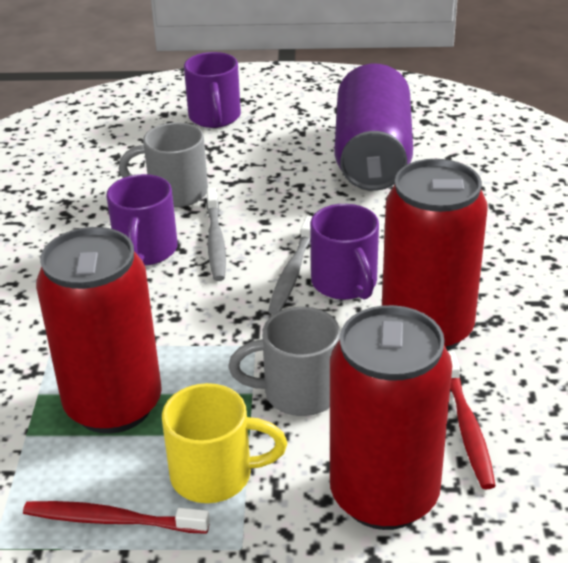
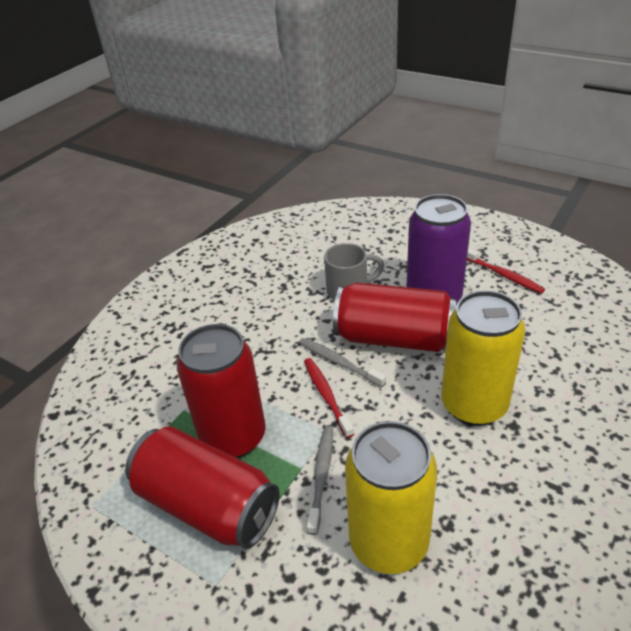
grey mug: [119,123,208,207] [228,307,340,416] = 2 -> [324,243,385,300] = 1
purple mug: [106,174,178,266] [184,52,241,128] [310,204,379,300] = 3 -> none = 0
yellow can: none = 0 -> [345,421,437,574] [441,290,525,426] = 2
yellow mug: [162,383,287,503] = 1 -> none = 0

